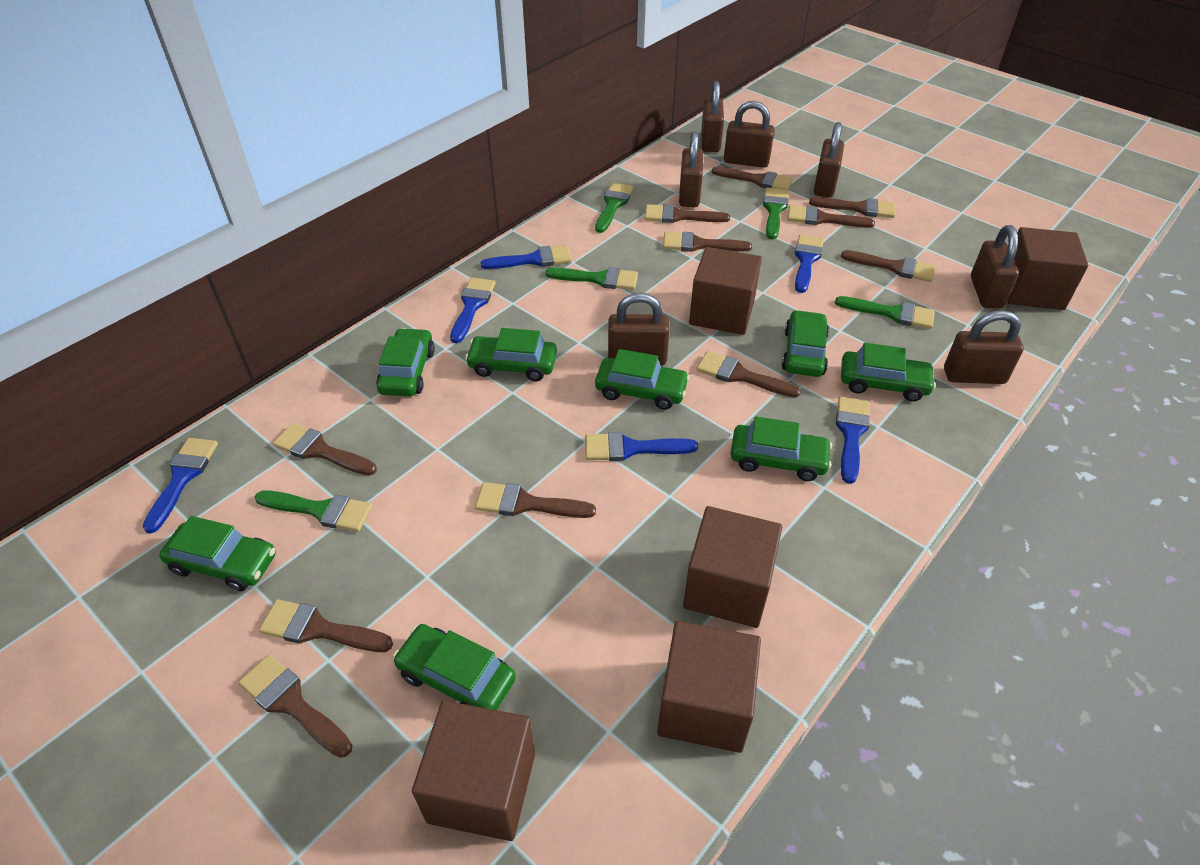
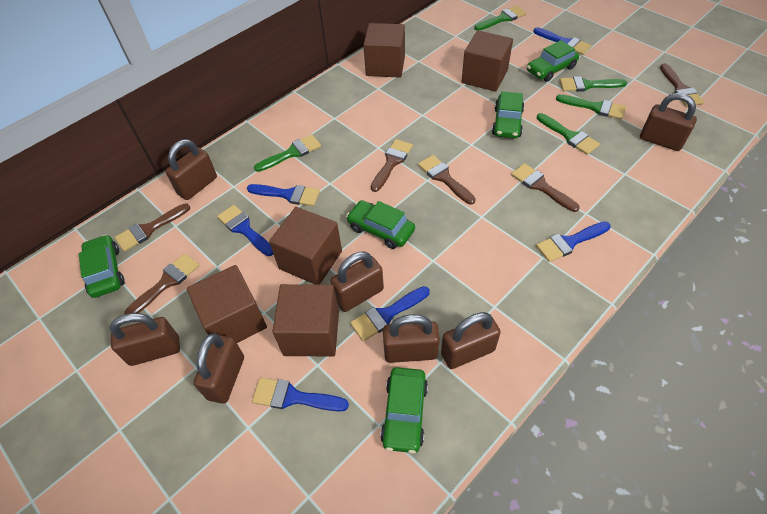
brown brush: [238,655,353,758] [259,599,393,652] [272,423,377,476] [475,482,596,518] [645,204,730,223] [663,232,752,252] [696,351,801,398] [712,166,793,190] [787,205,875,228] [809,197,895,218] [841,250,935,282] = 11 -> [115,203,190,252] [124,253,199,314] [371,139,413,192] [418,155,476,205] [511,163,579,212] [660,63,704,107] = 6
green car: [159,516,276,591] [376,328,435,396] [393,624,516,710] [465,328,557,381] [595,349,690,410] [731,416,832,481] [782,310,829,377] [841,343,936,402] = 8 -> [79,234,125,298] [346,200,415,249] [380,367,428,453] [492,91,524,138] [527,40,579,82] = 5

